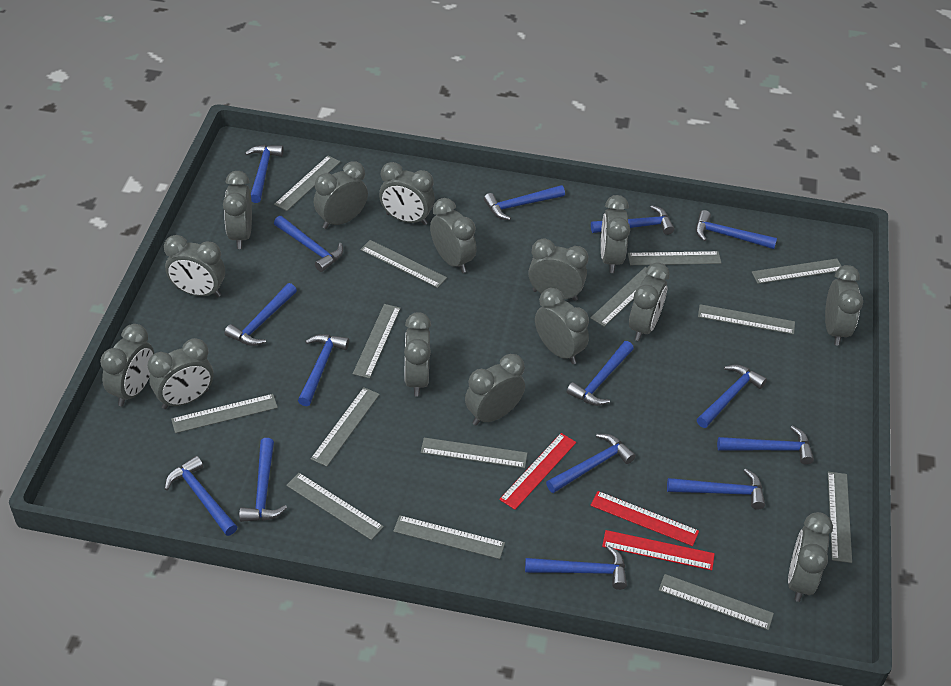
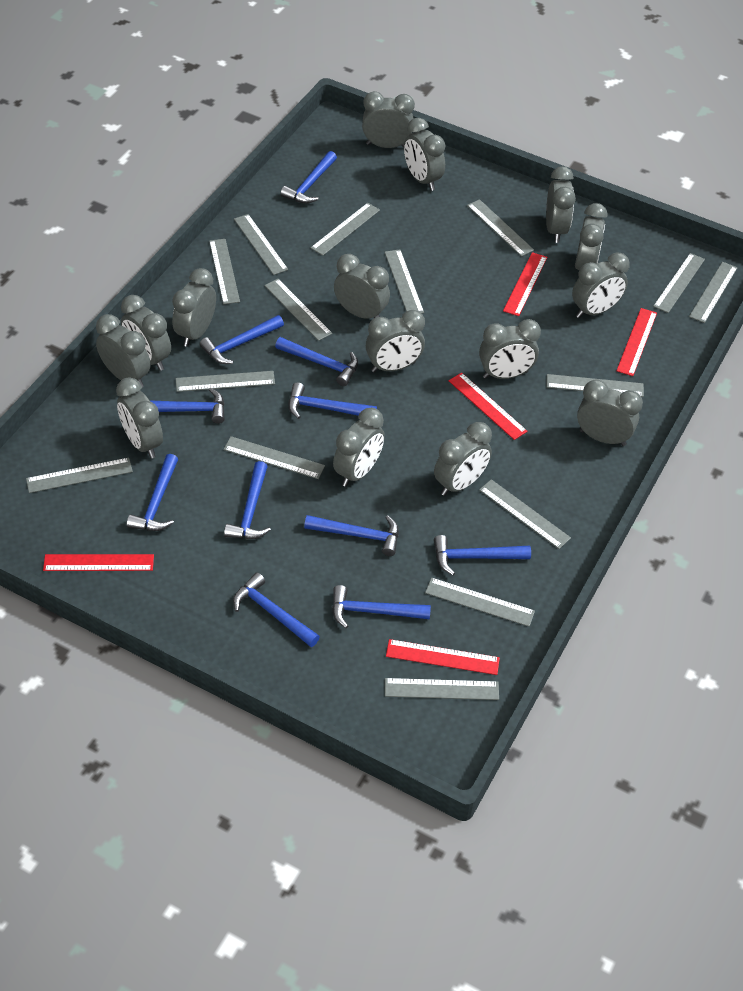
blue hammer: [165,456,237,536] [224,283,297,346] [239,438,287,522] [245,145,283,203] [274,216,343,272] [298,334,349,406] [484,185,565,220] [525,545,627,590] [546,434,636,493] [566,341,634,406] [591,205,675,235] [667,468,765,510] [696,210,777,249] [697,365,767,428] [717,426,814,465] = 15 -> [127,454,178,531] [149,388,225,424] [199,315,284,364] [224,461,271,539] [233,573,320,647] [275,337,358,386] [280,151,337,203] [288,382,377,419] [304,515,399,556] [332,585,431,628] [434,535,531,575] = 11
grey ruler: [171,394,278,433] [274,156,341,211] [286,473,384,540] [311,387,380,467] [353,304,401,378] [360,240,447,288] [393,515,505,559] [421,438,527,468] [590,267,648,327] [628,251,721,265] [659,574,774,630] [698,304,795,335] [752,259,842,284] [828,472,852,563] = 14 -> [26,458,133,493] [176,371,275,392] [209,239,240,304] [224,436,325,479] [234,214,288,275] [264,279,332,341] [311,203,380,256] [385,249,424,313] [385,678,499,700] [425,578,535,626] [467,199,534,256] [479,479,571,549] [546,374,644,397] [653,253,705,313] [689,262,738,323] = 15
red ruler: [499,433,576,510] [590,491,699,546] [602,530,715,570] = 3 -> [43,554,154,571] [386,639,500,675] [449,373,527,440] [503,252,547,316] [616,308,657,376] = 5

